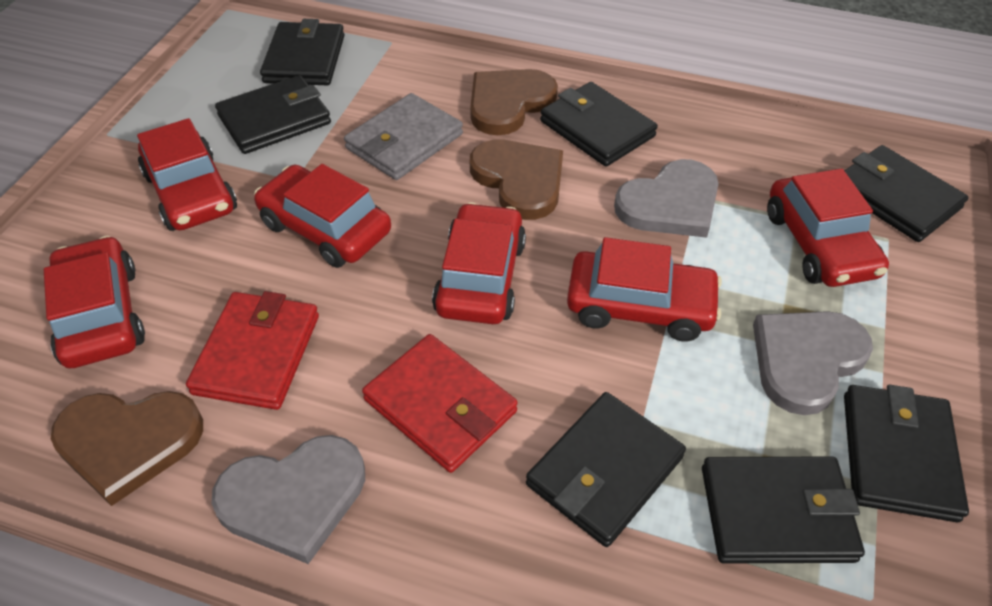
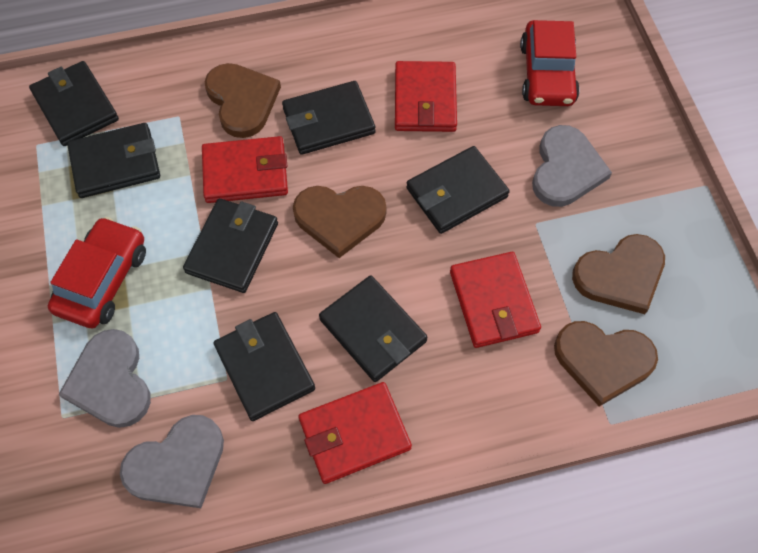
brown heart: [51,391,203,506] [470,69,558,135] [470,139,563,220] = 3 -> [205,63,281,138] [293,186,387,258] [554,321,658,407] [572,234,665,314] = 4
grey wallet: [344,93,463,180] = 1 -> none = 0
red car: [44,236,145,368] [137,118,237,231] [254,164,391,268] [432,202,526,324] [567,237,722,342] [767,168,889,287] = 6 -> [48,217,146,329] [520,20,580,106] = 2
red wallet: [186,291,319,410] [362,334,518,473] = 2 -> [202,136,288,203] [298,382,412,484] [395,61,457,132] [450,252,541,348] = 4

